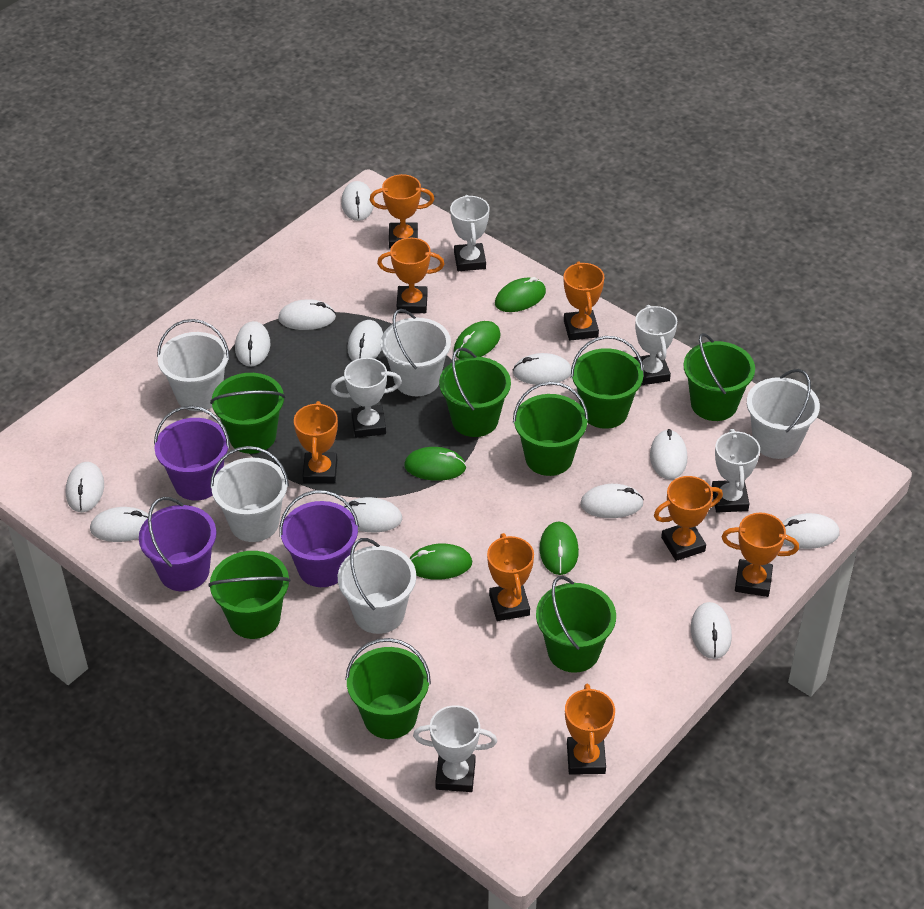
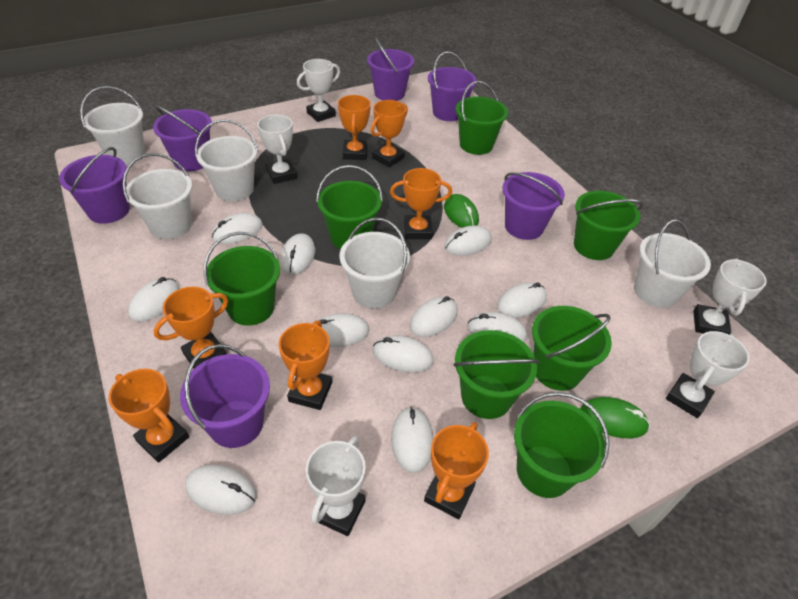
green bucket: [208,551,291,639] [210,373,286,454] [345,638,431,739] [439,347,511,437] [513,382,589,476] [536,576,616,673] [571,336,644,429] [683,333,755,421] = 8 -> [204,232,280,326] [316,165,383,249] [454,330,539,419] [456,81,508,155] [514,392,610,498] [532,306,612,391] [574,191,643,260] = 7
green mouse: [404,447,466,481] [410,543,472,580] [454,321,501,359] [495,277,546,312] [539,521,579,575] = 5 -> [444,194,479,228] [580,397,650,438] = 2
orange trophy: [294,401,338,483] [370,174,434,249] [377,238,444,313] [487,533,534,621] [564,261,605,340] [565,684,615,775] [654,476,723,561] [722,513,799,597] = 8 -> [109,369,189,463] [153,287,228,368] [278,321,332,410] [338,95,371,160] [370,100,408,167] [390,168,452,239] [424,422,489,519] = 7
purple bucket: [139,497,216,591] [154,406,230,501] [279,490,359,587] = 3 -> [59,147,130,224] [153,105,212,171] [180,344,270,448] [367,37,414,101] [428,51,477,121] [503,172,565,240] = 6
white mouse: [66,462,104,512] [90,507,149,542] [235,321,270,366] [278,299,336,330] [341,181,374,221] [343,497,402,532] [348,320,383,361] [513,353,571,385] [580,484,644,518] [650,429,687,480] [691,602,732,659] [782,513,839,549] = 12 -> [128,277,180,322] [185,465,257,515] [212,213,263,244] [280,234,315,275] [317,313,369,347] [373,335,434,373] [391,407,433,473] [409,296,458,337] [444,226,492,256] [468,312,527,342] [497,282,547,318] = 11

